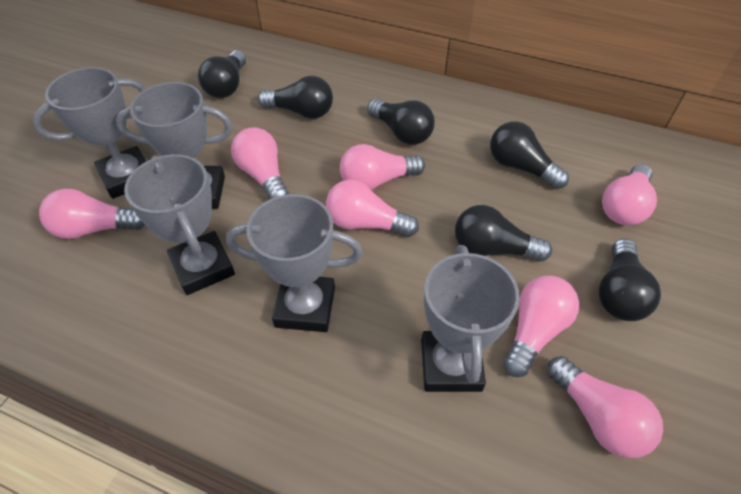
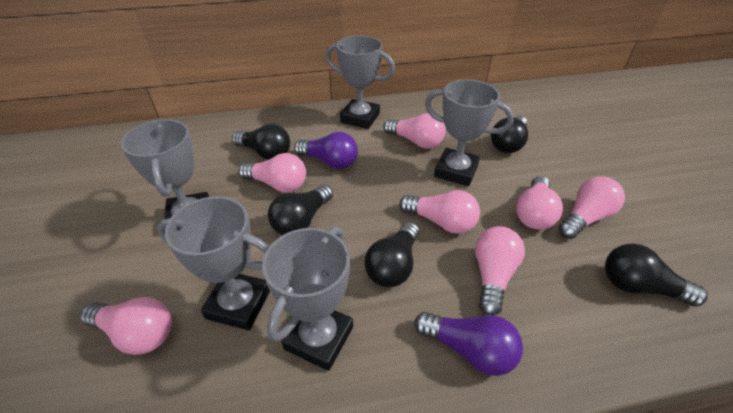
black light bulb: [198,50,246,98] [258,76,333,119] [367,99,435,145] [455,205,552,261] [490,121,569,189] [598,239,661,321] = 6 -> [232,124,290,160] [268,185,333,235] [364,222,419,287] [491,116,528,153] [605,243,708,307] = 5
purple light bulb: none = 0 -> [294,132,358,169] [414,312,523,376] = 2

